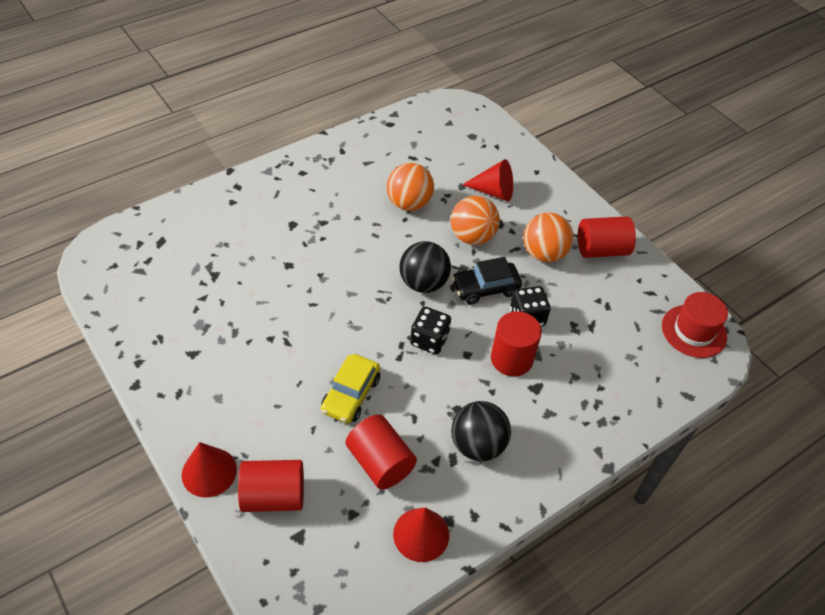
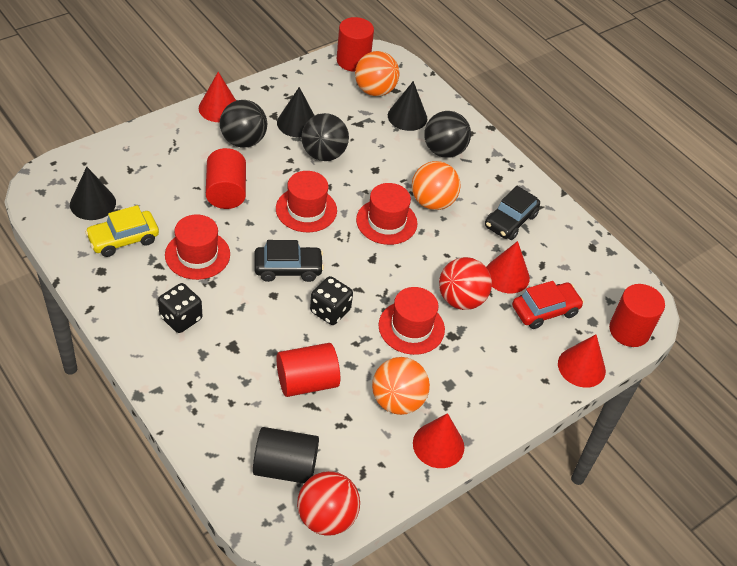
black ball: [400,241,451,293] [451,401,511,461] = 2 -> [220,100,267,148] [301,113,349,161] [424,111,471,158] = 3
black car: [452,257,522,305] = 1 -> [254,240,324,282] [485,186,540,240] = 2
black cone: none = 0 -> [70,167,116,220] [277,87,315,138] [388,81,427,131] = 3
black cylinder: none = 0 -> [253,427,319,483] = 1
red ball: none = 0 -> [297,471,360,536] [439,257,492,310] = 2
red car: none = 0 -> [512,281,584,329] = 1
red cone: [182,442,237,498] [393,508,449,562] [462,159,513,201] = 3 -> [199,72,236,122] [413,413,464,468] [486,241,530,293] [558,334,606,388] = 4
red hat: [662,292,728,358] = 1 -> [165,214,230,280] [276,171,337,232] [356,183,418,245] [378,287,445,355] = 4

